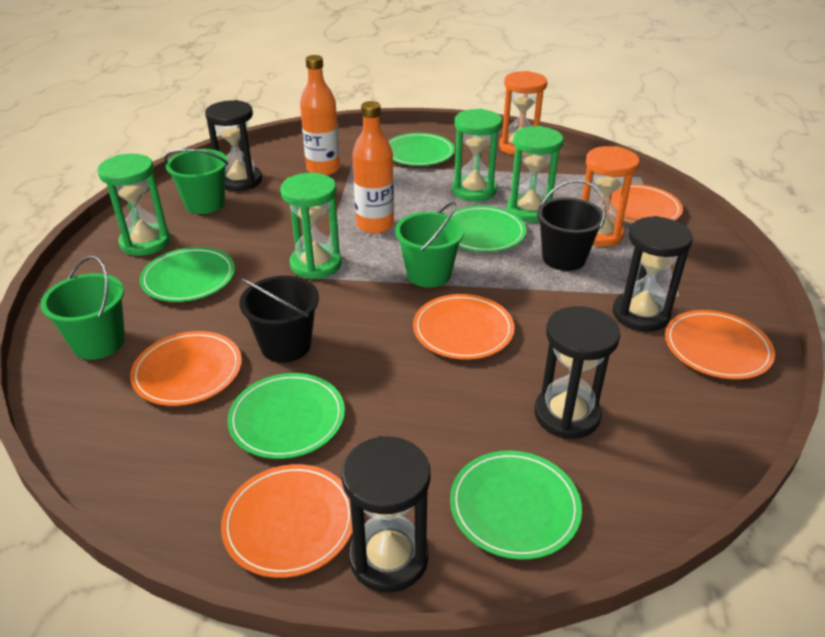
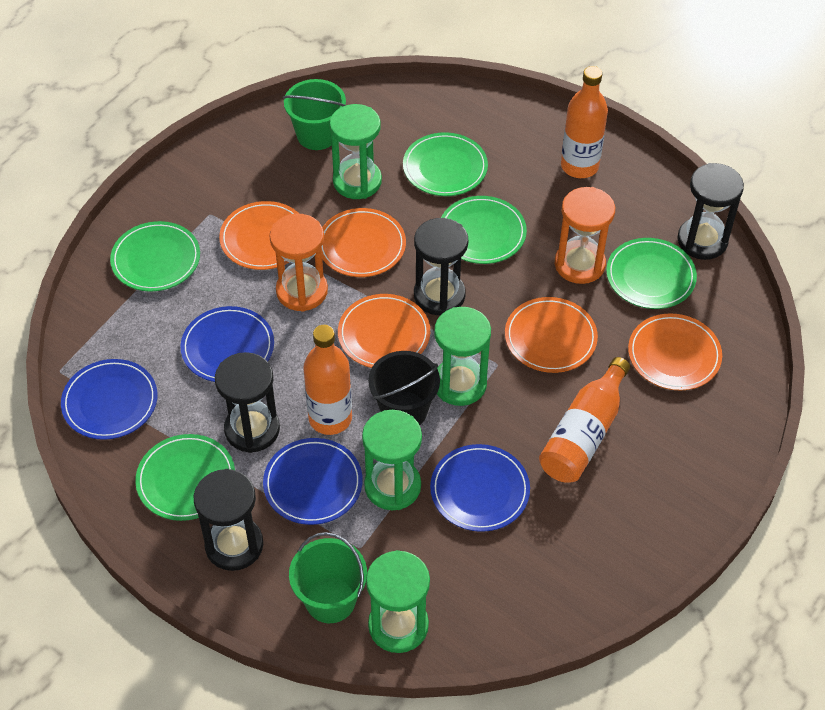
black bucket: [239,276,319,363] [537,180,606,271] = 2 -> [368,351,440,425] = 1
blue plate: none = 0 -> [61,359,157,440] [180,306,274,382] [263,438,363,525] [430,444,530,532] = 4
green bucket: [40,256,125,360] [164,149,228,214] [395,202,465,288] = 3 -> [283,79,346,150] [289,532,367,623] = 2
orange bottle: [300,55,340,176] [352,101,394,234] = 2 -> [303,325,352,435] [539,357,630,483] [561,66,608,178] = 3

